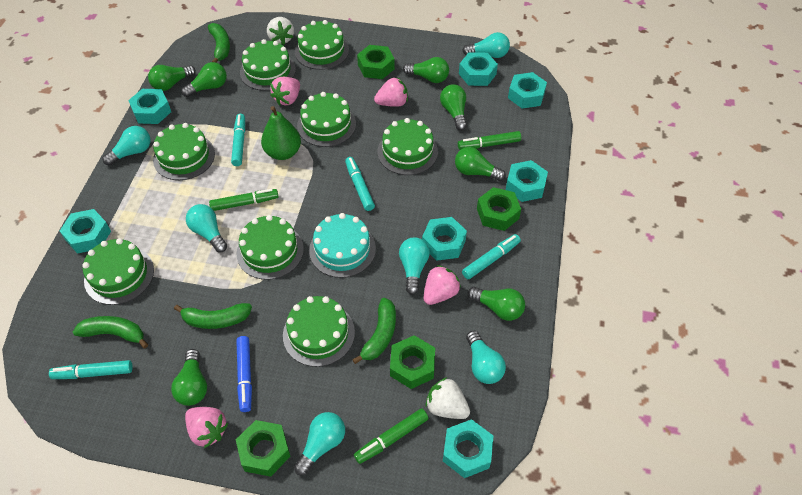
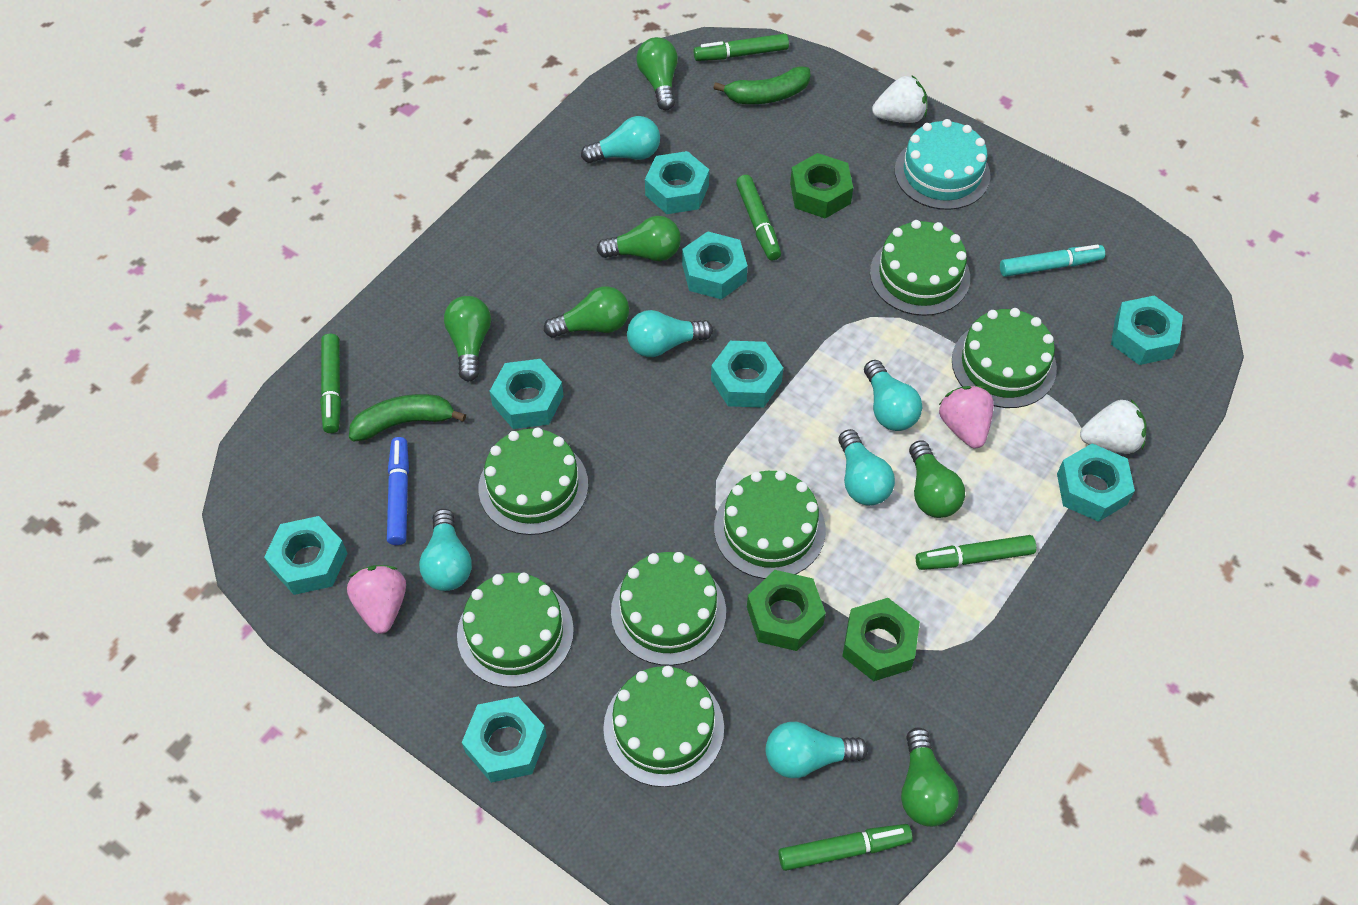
green banana: [73,316,148,348] [174,303,252,329] [208,23,230,62] [352,298,396,364] = 4 -> [349,394,466,442] [714,66,811,104] = 2
green cake: [82,238,154,305] [153,123,215,180] [237,215,304,280] [240,39,296,91] [283,296,355,367] [295,20,349,70] [297,92,356,147] [377,118,438,175] = 8 -> [457,573,574,687] [479,427,588,535] [603,666,724,787] [611,552,726,666] [714,470,826,579] [870,220,970,316] [952,308,1057,408] = 7
green light bulb: [148,65,196,91] [171,349,207,406] [181,62,227,97] [403,57,449,83] [440,84,467,130] [455,147,506,181] [468,287,525,321] = 7 -> [444,296,491,381] [544,286,629,338] [597,216,681,261] [636,37,678,110] [901,727,959,827] [909,440,965,518] = 6
green marker: [209,189,279,211] [354,408,429,464] [458,131,521,150] = 3 -> [320,334,341,433] [693,34,789,61] [736,175,781,260] [778,824,913,871] [916,535,1036,570] = 5
green nut: [236,420,291,477] [357,45,395,79] [390,335,435,389] [477,187,521,231] = 4 -> [747,570,826,651] [790,153,853,219] [842,598,920,681] = 3
green pear: [261,106,301,160] = 1 -> none = 0
pink strawberry: [185,407,229,448] [270,77,300,106] [374,77,408,107] [423,265,461,305] = 4 -> [347,565,406,634] [939,386,994,449] = 2
turquoise marker: [49,360,133,379] [231,114,245,166] [345,157,375,211] [462,234,521,279] = 4 -> [1000,244,1105,277] = 1
turquoise nut: [60,209,111,254] [128,89,171,124] [422,217,467,261] [443,419,493,478] [459,52,498,86] [506,160,548,202] [508,72,547,109] = 7 -> [264,516,348,595] [462,697,547,783] [490,359,564,429] [645,151,709,214] [682,231,748,299] [711,341,783,408] [1057,443,1135,522] [1111,295,1183,365] = 8

